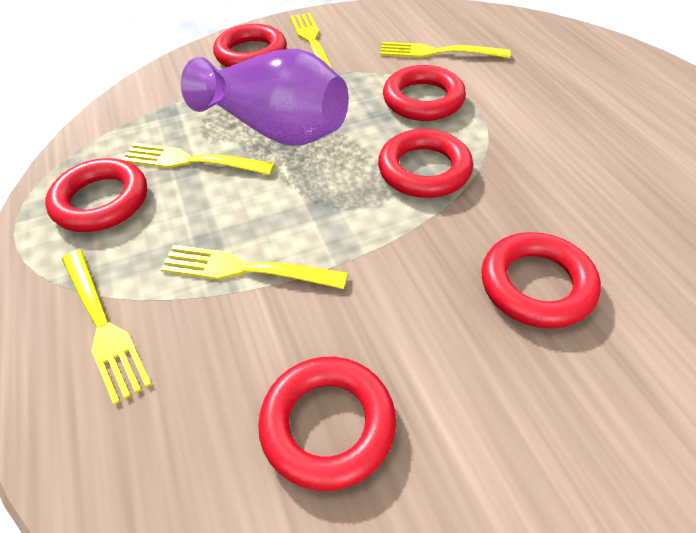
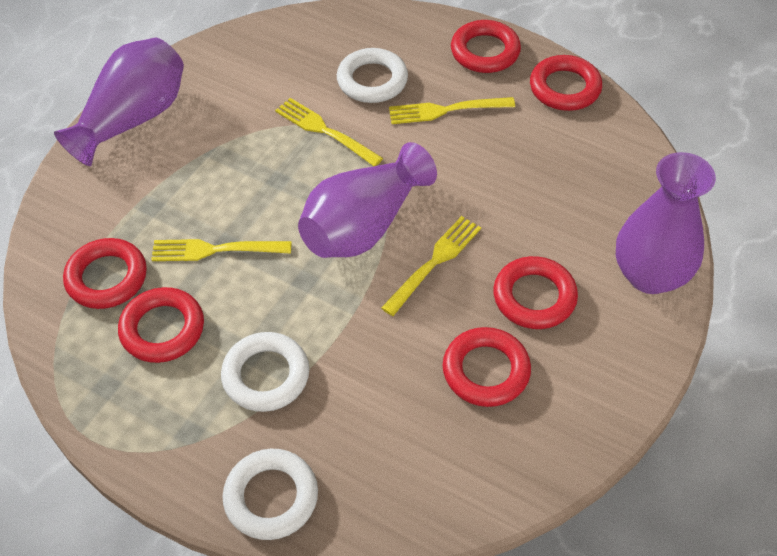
purple vase: [181,49,349,146] = 1 -> [54,38,184,166] [298,142,437,258] [616,152,716,294] = 3
white ring: none = 0 -> [221,332,309,412] [223,449,318,540] [337,48,408,103] = 3
yellow fork: [62,250,152,405] [121,143,275,175] [160,245,348,289] [290,13,334,71] [380,42,510,58] = 5 -> [151,239,292,261] [275,98,383,166] [381,216,481,316] [389,97,515,124] = 4

